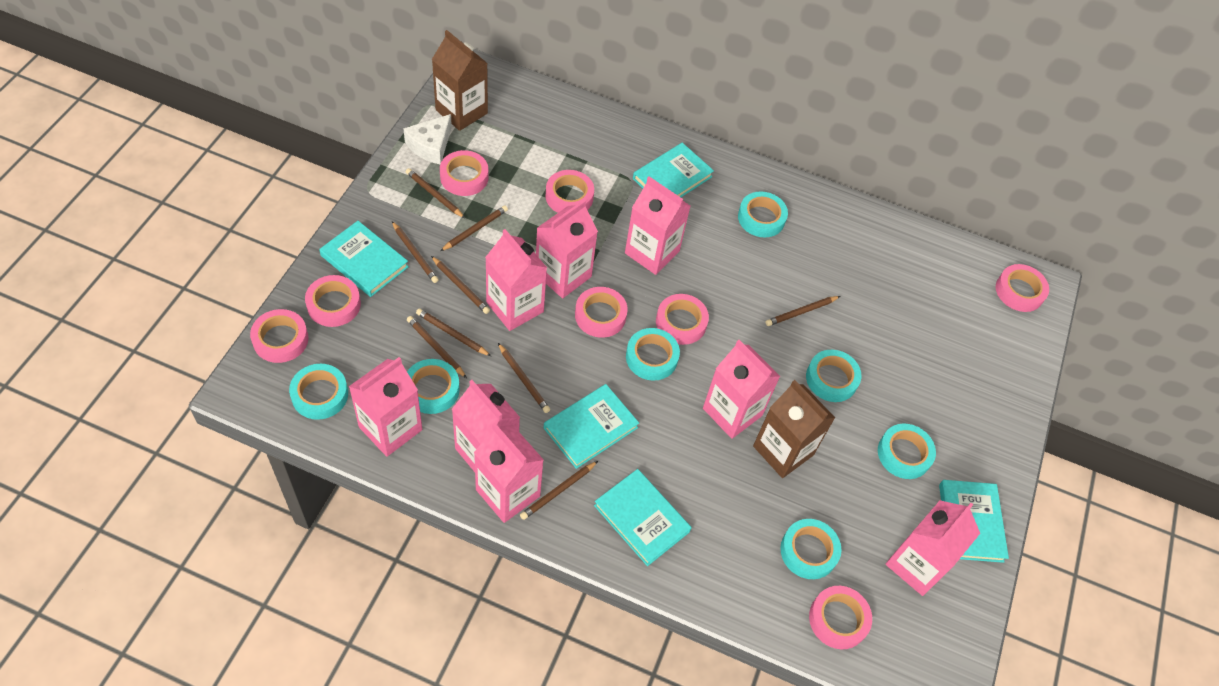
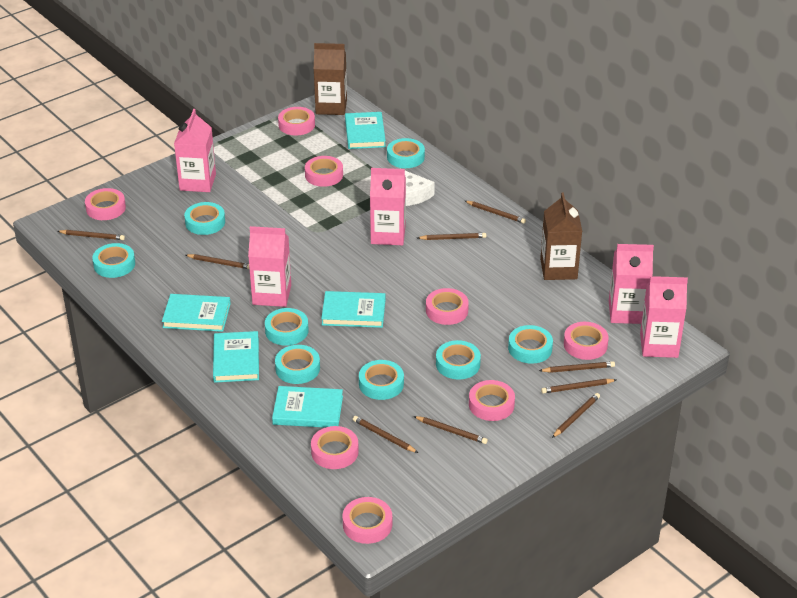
pink carton: [349,357,422,457] [452,380,520,472] [474,423,544,523] [485,229,547,331] [536,200,598,298] [625,176,690,275] [703,340,781,439] [886,500,980,596] = 8 -> [174,109,216,192] [248,226,291,307] [370,168,406,245] [609,244,654,324] [640,276,688,358] = 5
turquoise tape: [289,364,348,420] [407,359,460,414] [626,328,680,381] [738,191,788,237] [780,519,841,579] [806,350,861,402] [878,424,936,479] = 7 -> [92,243,135,278] [184,202,225,235] [265,308,309,346] [275,345,320,384] [359,360,404,400] [387,138,425,168] [436,340,481,380] [508,325,553,364] = 8

